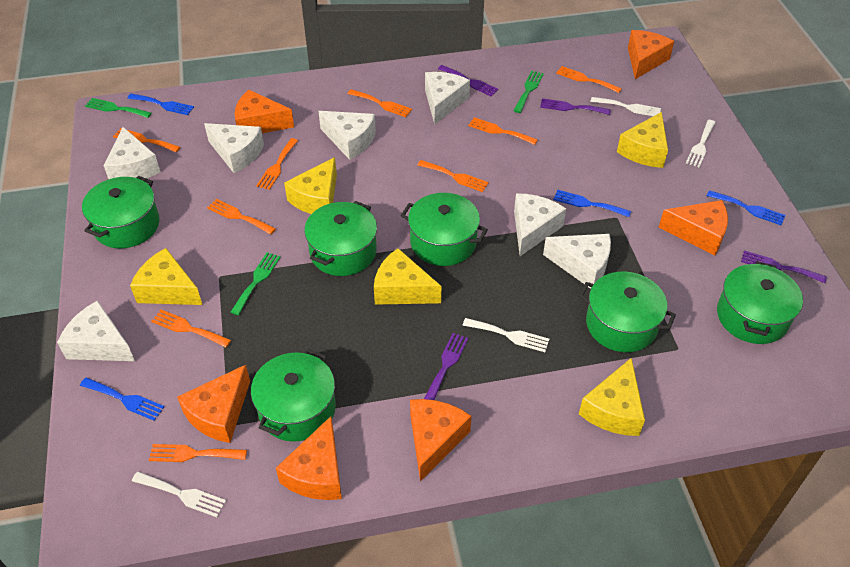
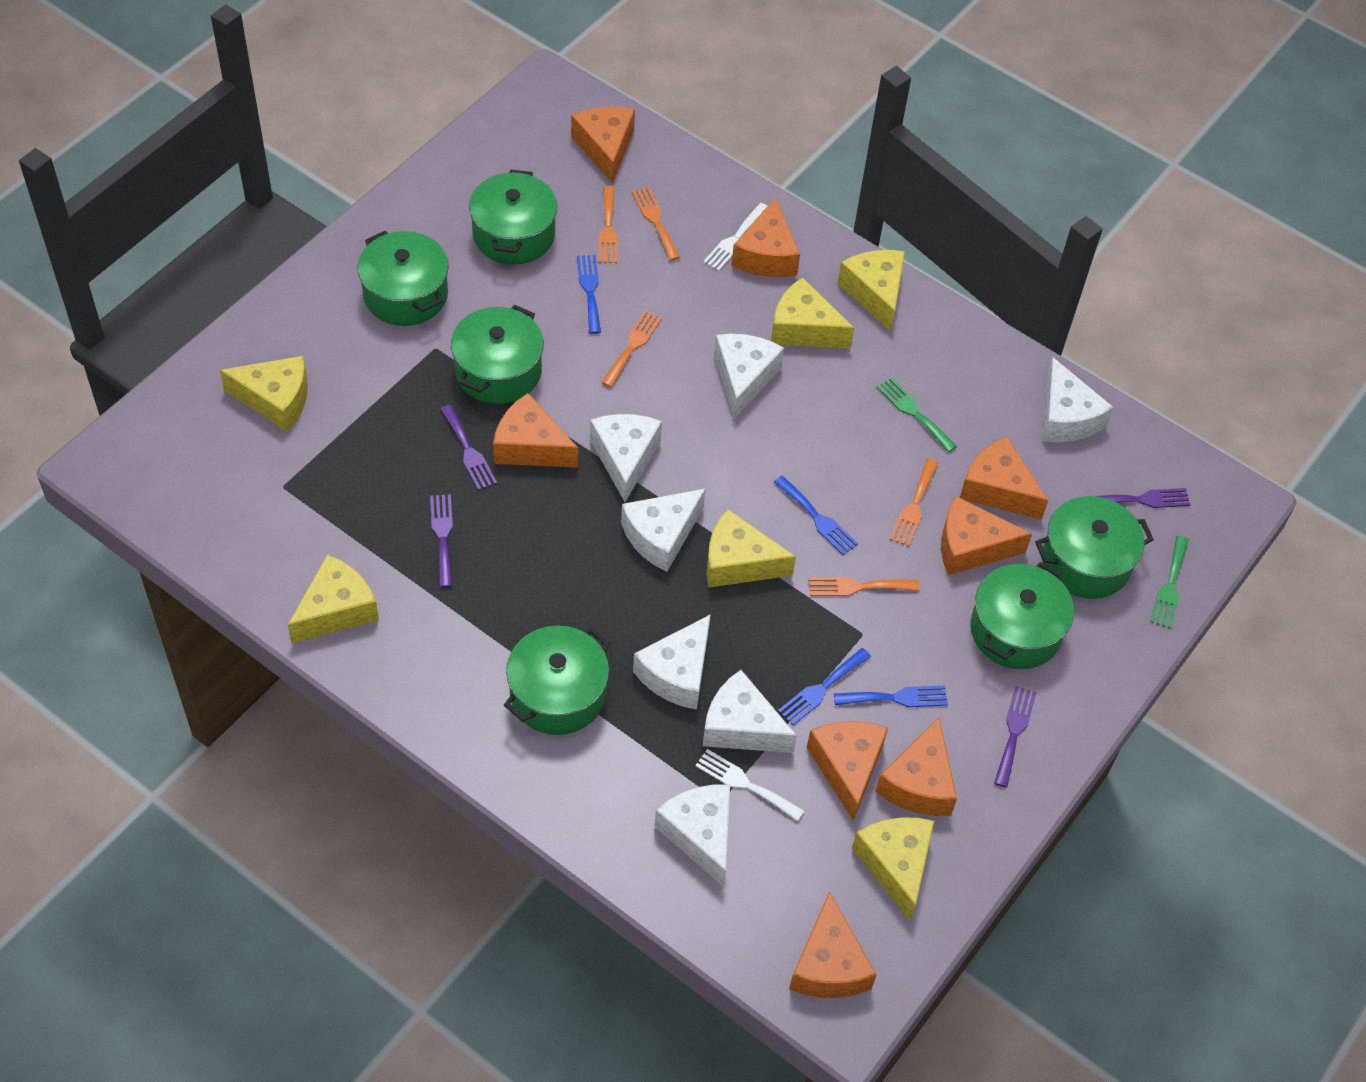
green fork: [85,98,152,118] [231,252,281,315] [513,71,544,113] = 3 -> [877,377,957,452] [1151,536,1189,629] = 2
orange cheese: [177,365,250,443] [235,90,294,133] [276,416,342,500] [410,399,472,481] [628,30,674,79] [658,200,728,256] = 6 -> [493,393,578,468] [571,106,635,184] [731,197,800,277] [789,891,877,998] [807,721,888,821] [875,717,957,816] [941,496,1032,575] [960,437,1048,520] = 8
orange fork: [113,128,180,152] [149,444,247,462] [151,310,231,348] [207,199,276,235] [256,138,298,190] [348,89,412,117] [417,160,489,192] [468,117,538,145] [556,66,622,93] = 9 -> [599,186,618,263] [601,311,662,387] [632,187,680,261] [809,577,920,596] [890,458,939,546] = 5
white fork: [132,472,226,517] [463,318,549,352] [591,97,661,116] [686,120,716,167] = 4 -> [695,749,804,821] [703,203,767,271] = 2
yellow cheese: [130,248,202,305] [284,157,337,214] [374,248,441,305] [579,357,645,436] [617,112,668,168] = 5 -> [220,356,308,431] [288,554,379,643] [706,509,796,588] [771,277,854,349] [838,250,905,332] [852,817,934,920] = 6

